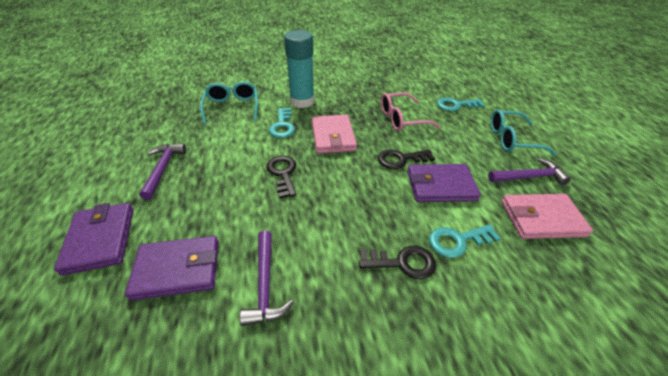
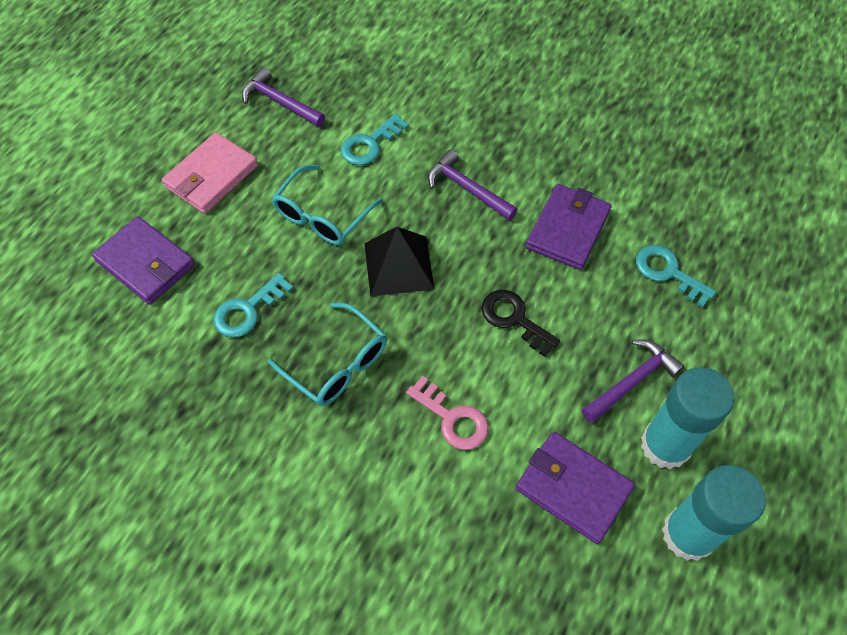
black key: [266,156,296,199] [359,246,436,279] [378,149,435,169] = 3 -> [482,290,560,357] = 1
black pyramid: none = 0 -> [364,227,435,297] = 1
pink glasses: [381,92,441,131] = 1 -> none = 0
pink key: none = 0 -> [406,376,489,450] = 1
pink wallet: [312,115,357,154] [501,194,593,239] = 2 -> [162,132,258,214] = 1
turquoise glue stick: [284,30,315,108] = 1 -> [641,367,734,469] [662,465,766,561] = 2

